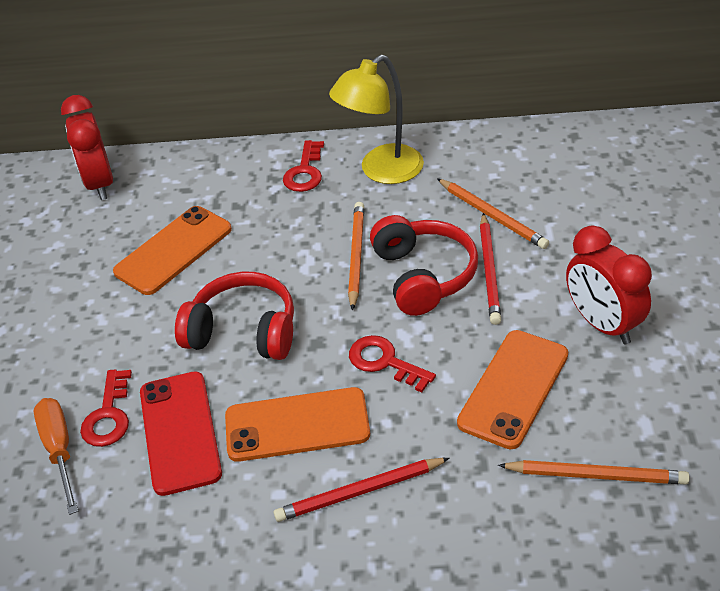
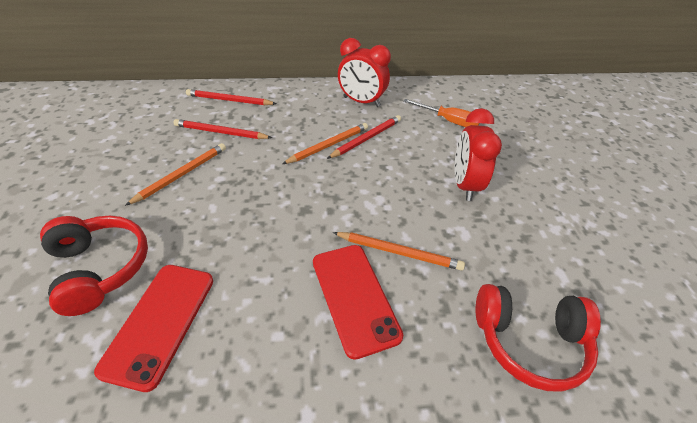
orange phone: [113,206,232,295] [225,387,370,462] [457,330,568,449] = 3 -> none = 0
red key: [80,369,132,447] [283,140,324,192] [349,335,436,393] = 3 -> none = 0
red pencil: [274,458,450,522] [480,213,501,325] = 2 -> [173,119,272,139] [186,89,277,105] [327,115,401,159] = 3
red phone: [140,371,222,496] = 1 -> [94,265,213,392] [313,245,403,360] = 2
yellow lamp: [329,55,424,184] = 1 -> none = 0

